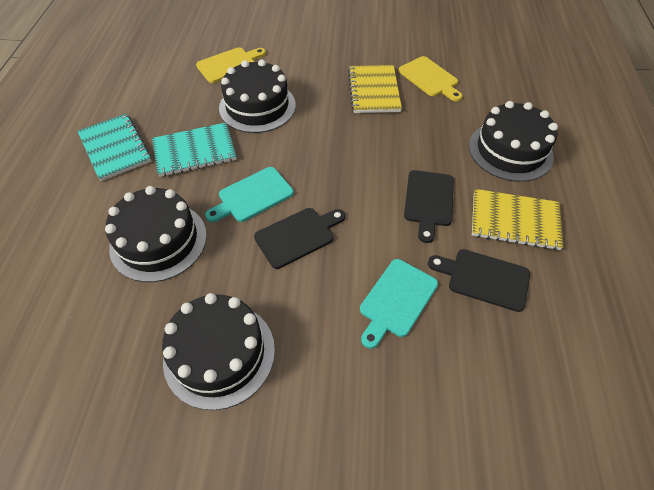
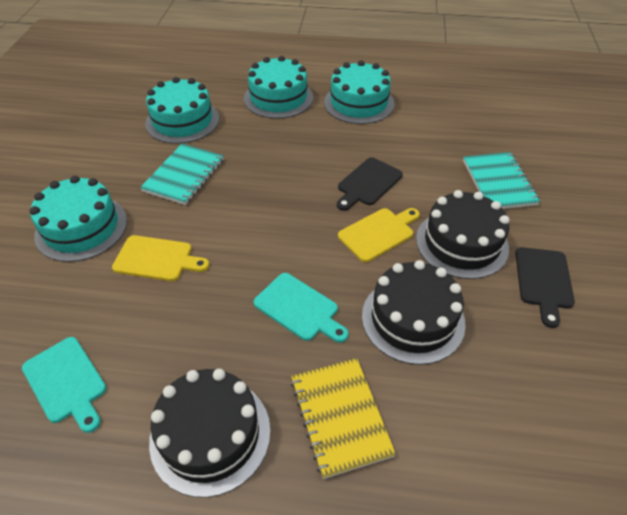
black cake: [105,186,207,282] [162,293,275,410] [219,60,296,133] [469,101,558,182] = 4 -> [149,369,271,498] [362,260,466,365] [416,190,510,279] = 3
black cutting board: [254,208,345,269] [404,170,454,243] [428,249,530,312] = 3 -> [337,157,403,211] [515,247,575,328] = 2
turquoise cake: none = 0 -> [30,176,127,262] [145,77,219,144] [244,56,313,119] [324,60,394,124] = 4
yellow notebook: [348,65,402,113] [472,189,563,250] = 2 -> [291,358,396,479] = 1

